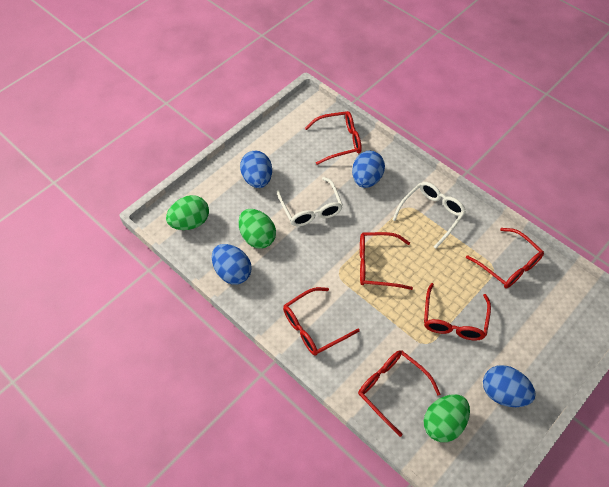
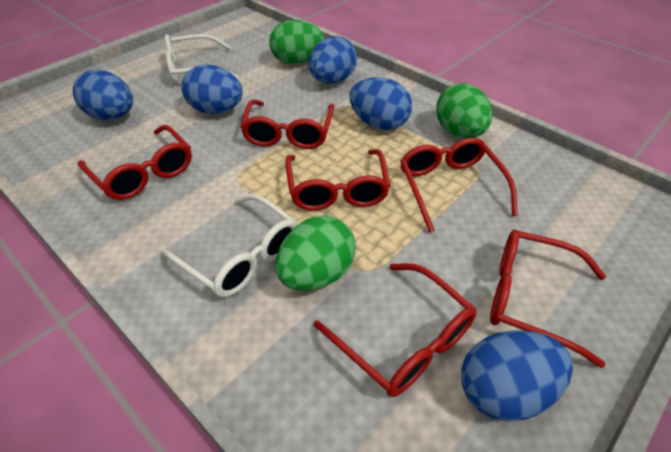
blue egg: [212,244,252,284] [240,151,272,188] [352,151,385,188] [483,365,536,407] = 4 -> [73,70,133,120] [181,65,243,114] [309,36,357,84] [349,77,412,130] [461,330,573,422] = 5

